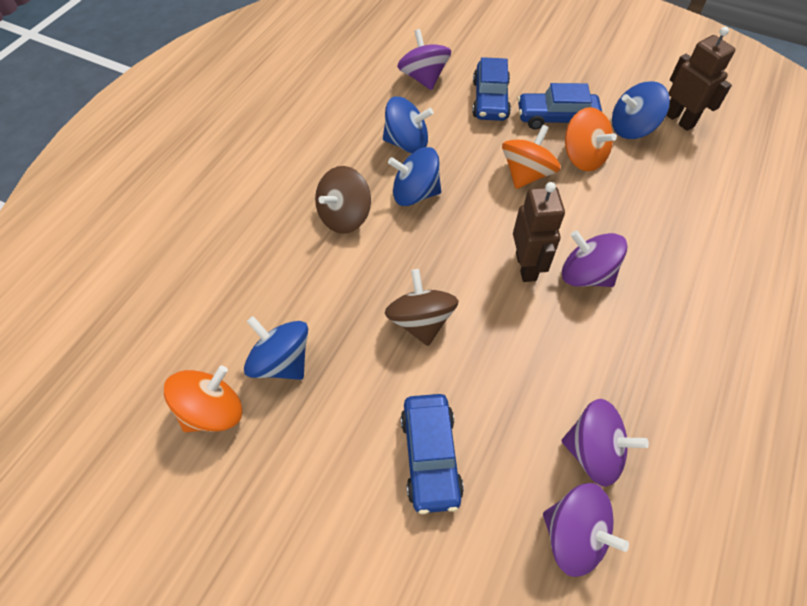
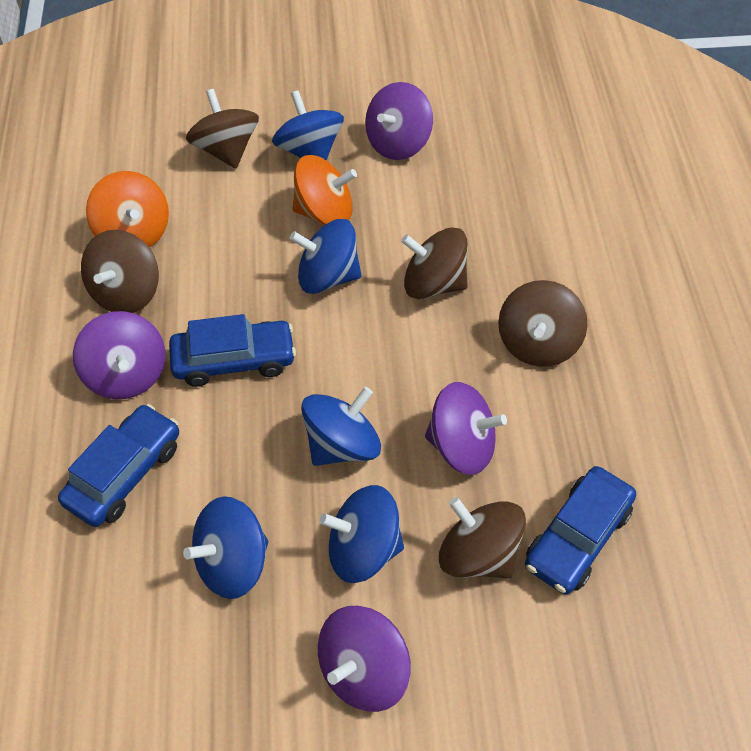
blue spinning top: [244,316,308,380] [383,97,433,153] [388,147,441,206] [612,81,670,139] = 4 -> [183,496,269,599] [272,90,344,160] [290,219,362,294] [301,387,381,466] [319,485,404,583] = 5
brown robot: [513,182,565,282] [666,27,736,131] = 2 -> none = 0
brown spinning top: [315,166,371,233] [385,269,459,346] = 2 -> [81,230,159,313] [186,89,259,169] [401,227,468,299] [439,497,526,579] [498,280,588,367] = 5
orange spinning top: [164,366,242,432] [502,125,561,189] [565,107,617,171] = 3 -> [86,171,169,247] [293,155,357,225] = 2

